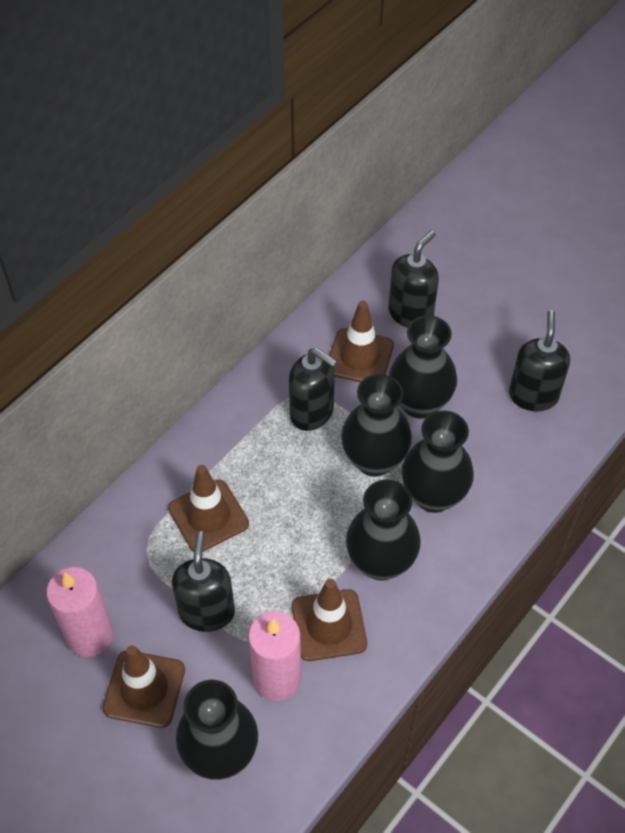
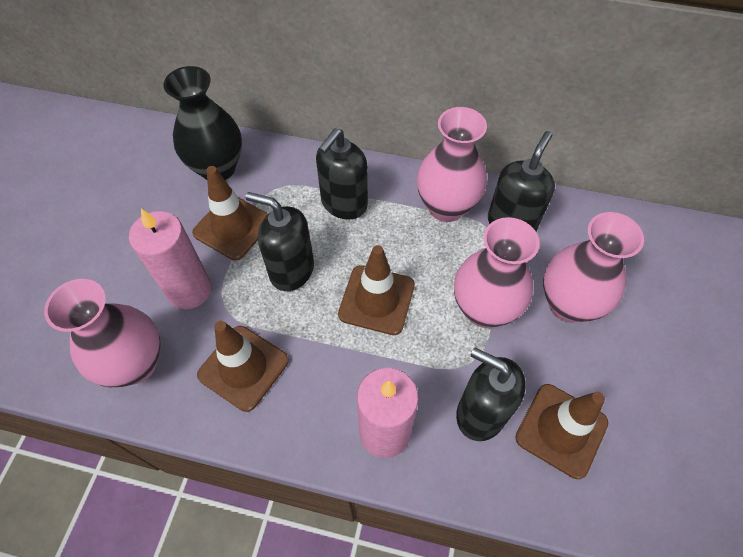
black vase: [176,680,258,780] [341,374,412,477] [346,480,421,581] [389,315,457,419] [402,411,474,513] = 5 -> [163,66,242,180] = 1
pink vase: none = 0 -> [44,279,161,387] [417,107,487,222] [454,217,540,328] [543,212,644,323] = 4

